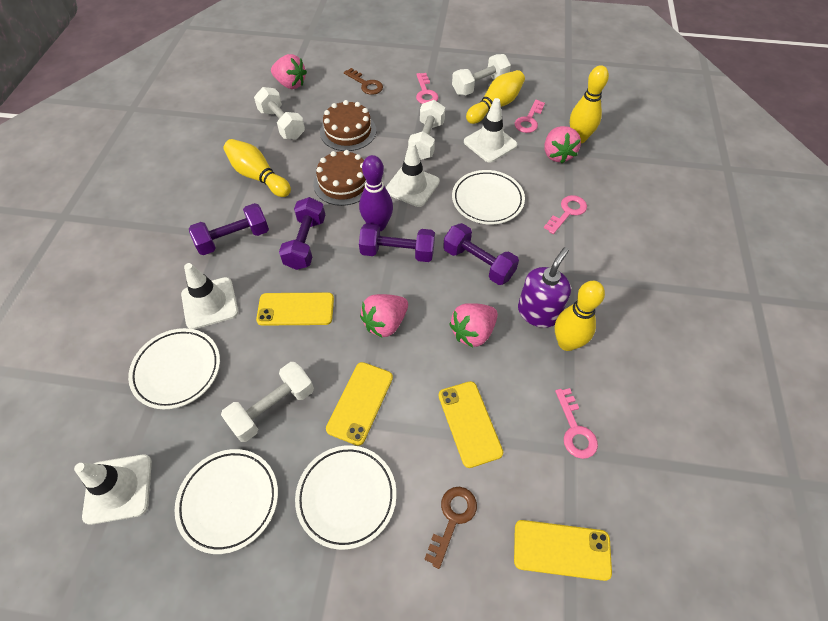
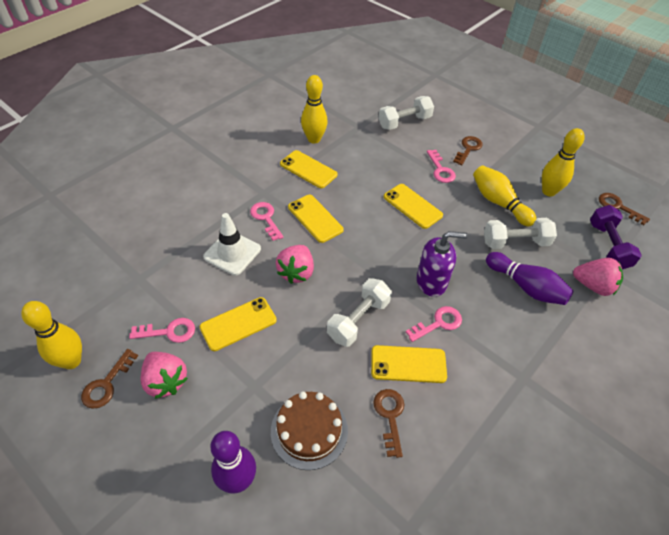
brown cake: [313,150,366,206] [320,100,376,151] = 2 -> [271,392,348,470] = 1
brown key: [344,68,383,95] [424,487,477,569] = 2 -> [81,349,138,409] [373,389,404,458] [453,136,483,165] [599,193,650,225] = 4
pink strawberry: [271,54,307,89] [360,294,408,338] [449,303,498,348] [545,126,581,163] = 4 -> [140,352,188,399] [276,245,314,284] [573,258,623,296] = 3
purple bowling pin: [359,155,393,231] = 1 -> [210,431,256,494] [486,252,574,305] = 2
purple dumbbell: [189,203,269,255] [279,197,325,270] [359,223,435,262] [443,223,519,285] = 4 -> [590,205,642,269] = 1
white dumbbell: [221,362,314,442] [254,87,305,139] [408,100,445,160] [452,54,511,96] = 4 -> [327,278,392,347] [378,96,434,130] [484,218,557,249] = 3
white plate: [128,328,220,409] [174,449,278,554] [295,445,396,550] [452,170,525,225] = 4 -> none = 0
white traffic cone: [74,454,152,525] [181,263,238,329] [385,142,440,207] [464,98,517,163] = 4 -> [203,213,261,276] = 1
yellow phone: [256,293,334,326] [326,362,393,446] [438,381,503,468] [514,520,612,581] = 4 -> [200,297,277,351] [280,150,337,188] [288,195,344,243] [371,345,447,383] [384,184,443,229] = 5

